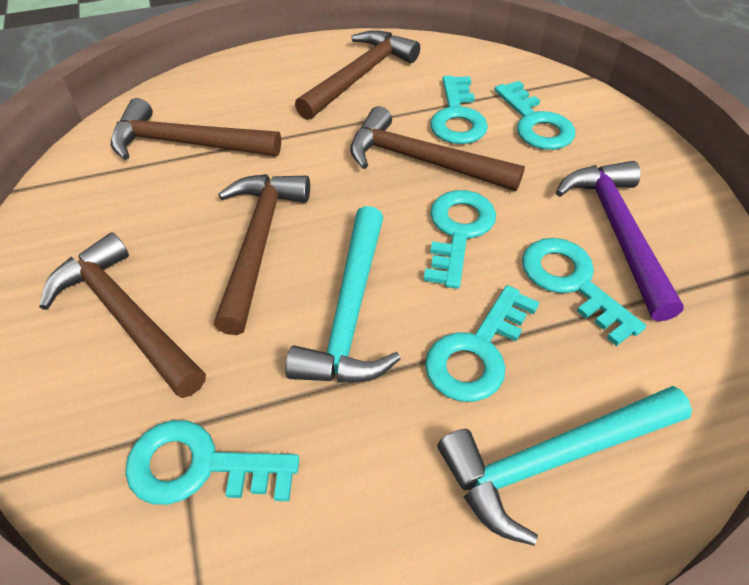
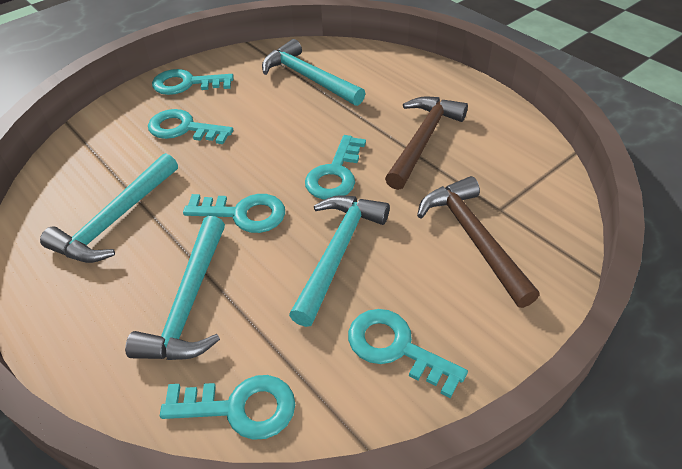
brown hammer: [39,232,206,398] [111,98,281,160] [214,174,310,335] [295,30,420,120] [350,106,525,191] = 5 -> [385,97,468,190] [417,176,539,308] = 2
purple hammer: [556,161,684,321] = 1 -> none = 0
turquoise hammer: [285,206,401,383] [437,386,692,546] = 2 -> [40,153,178,263] [125,216,225,360] [262,39,365,106] [289,195,390,327] = 4

